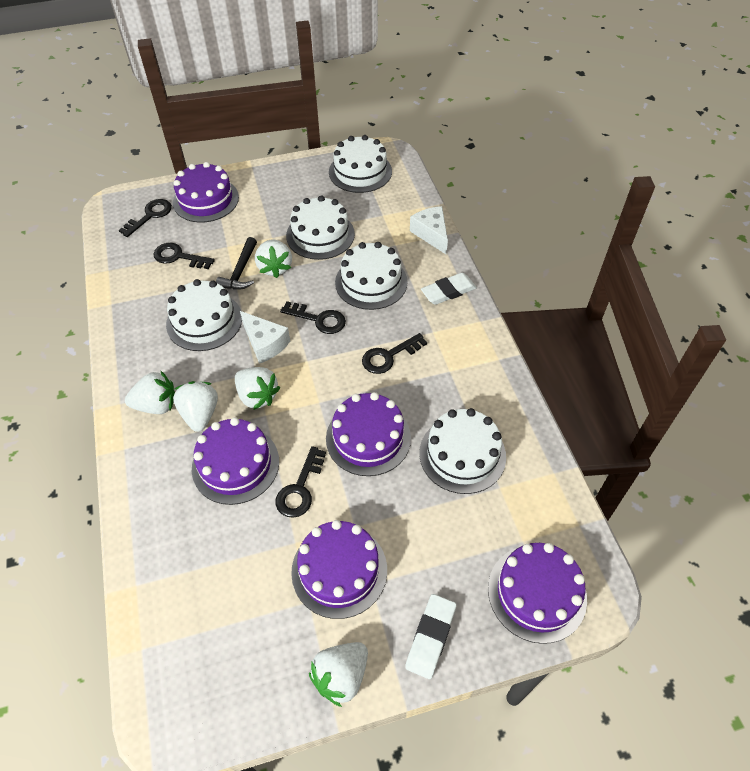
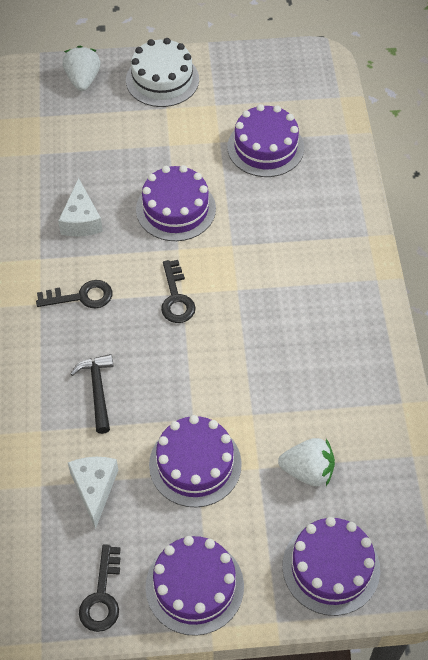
black key: [119,199,172,237] [154,243,215,269] [275,446,326,518] [280,301,346,334] [362,333,427,374] = 5 -> [36,280,113,308] [79,544,121,632] [161,260,196,323] = 3
white cake: [166,279,242,351] [286,195,355,260] [329,135,392,193] [335,242,408,310] [419,408,506,494] = 5 -> [126,38,199,107] = 1
white eraser: [405,594,457,679] [421,273,477,305] = 2 -> none = 0
white strawberry: [125,371,175,414] [173,381,218,432] [235,367,281,410] [255,240,292,278] [309,642,368,707] = 5 -> [62,46,100,91] [278,438,335,486] = 2

